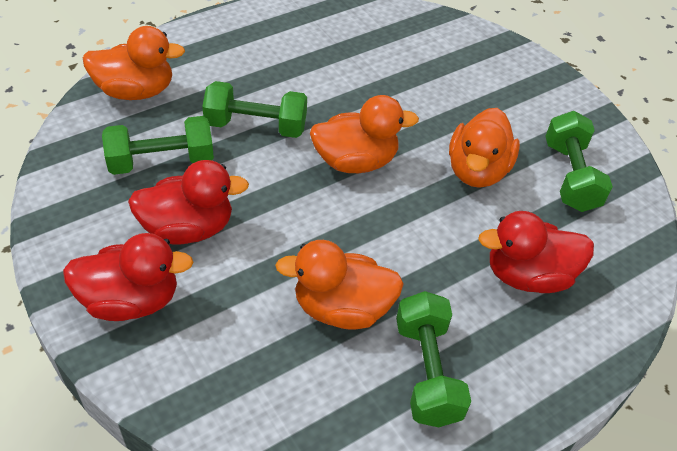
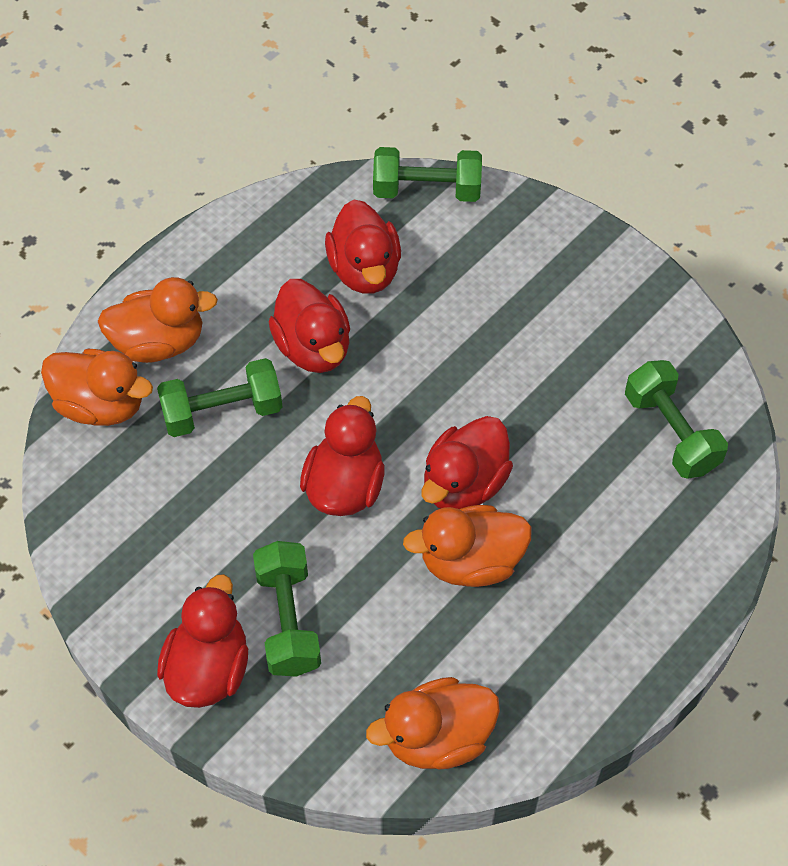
red duck: [63,233,194,321] [128,160,249,245] [478,211,594,293] = 3 -> [157,574,248,708] [268,279,350,373] [300,396,385,516] [325,200,401,294] [421,416,513,509] = 5

